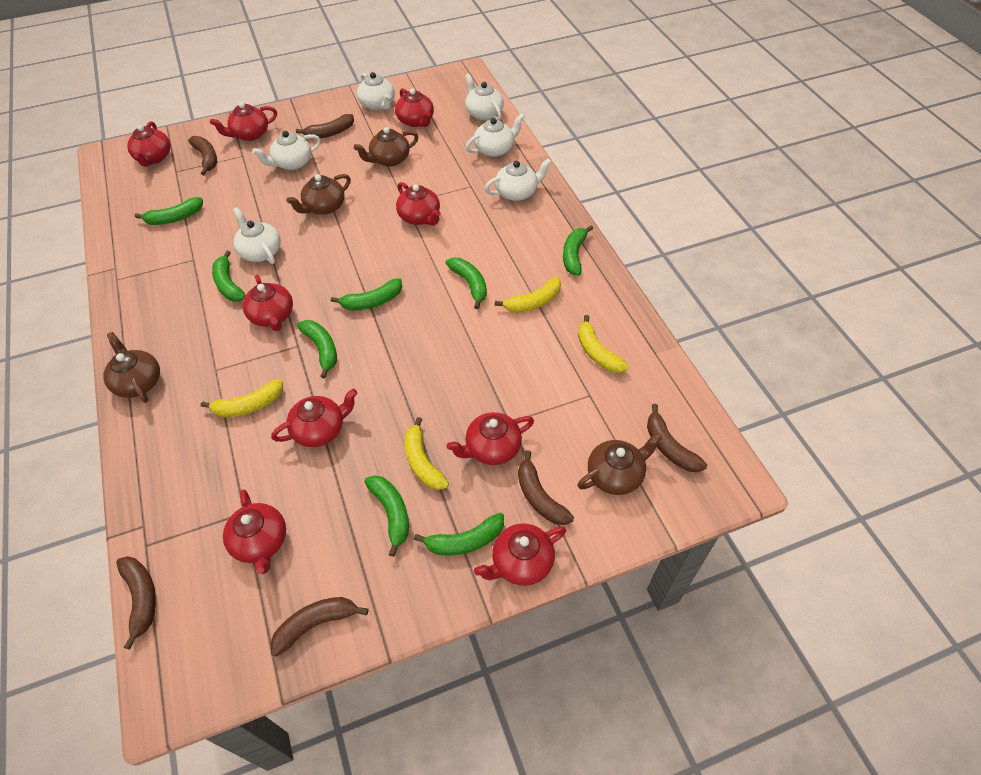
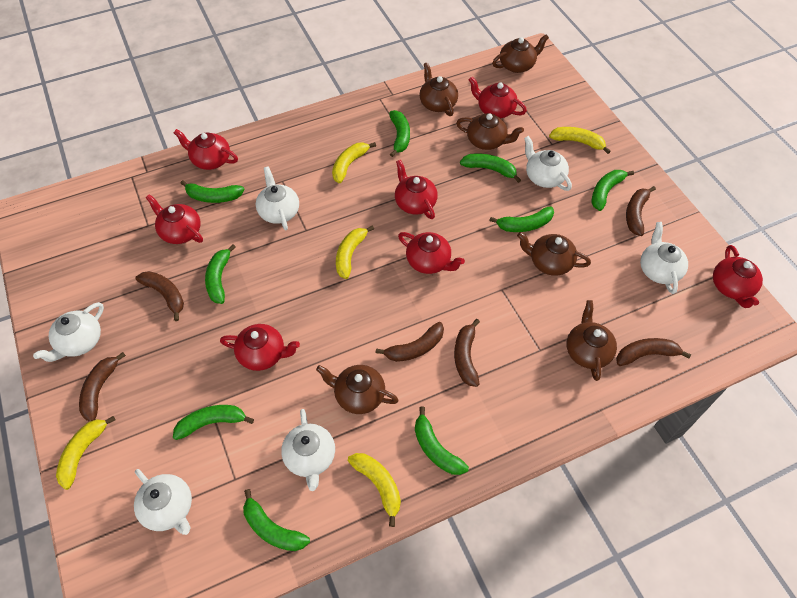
brown teapot: [103,332,160,403] [286,174,351,215] [354,127,419,166] [577,433,663,495] = 4 -> [316,365,399,414] [419,62,458,116] [456,113,524,150] [492,34,549,73] [517,232,591,276] [566,300,617,381] = 6
green banana: [135,197,203,225] [212,250,246,302] [297,320,337,379] [331,278,402,310] [365,475,409,557] [414,512,504,556] [445,258,487,309] [563,225,593,275] = 8 -> [173,405,254,440] [180,180,244,203] [205,244,236,304] [243,489,310,551] [389,110,410,157] [415,406,469,475] [460,153,521,183] [489,207,554,232] [591,170,634,211] = 9
red teapot: [127,121,171,167] [210,102,277,141] [223,489,286,574] [242,275,293,331] [271,389,358,447] [395,88,434,127] [396,182,441,226] [447,412,534,465] [474,524,566,586] = 9 -> [146,194,203,244] [174,129,238,170] [220,324,300,371] [395,160,438,219] [398,232,465,274] [468,76,527,118] [713,245,763,308] = 7
yellow banana: [201,379,283,417] [404,417,449,490] [495,277,561,313] [578,315,629,373] = 4 -> [56,416,115,490] [332,142,376,183] [336,226,374,279] [348,453,401,527] [549,127,611,154] = 5

